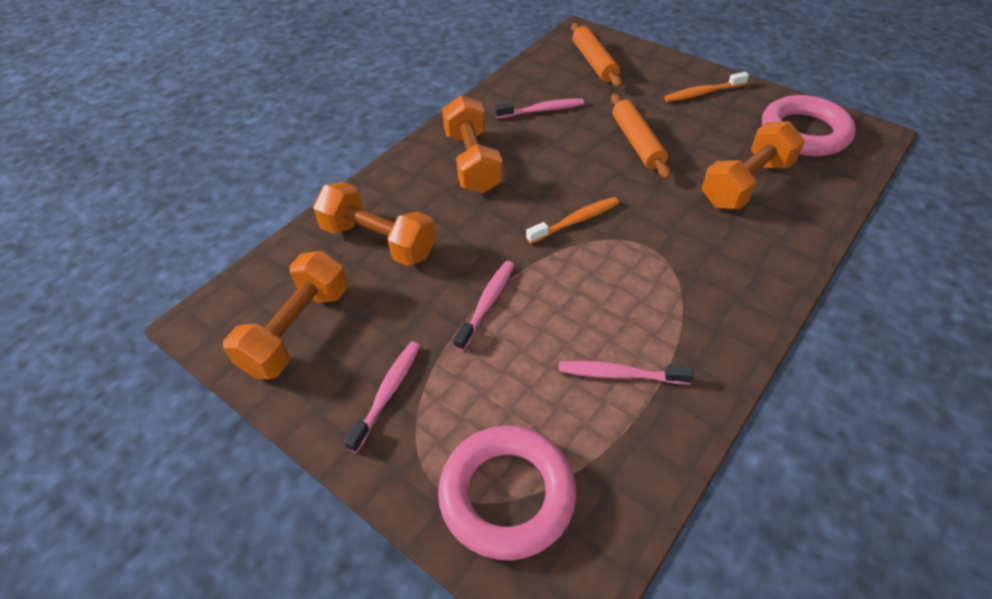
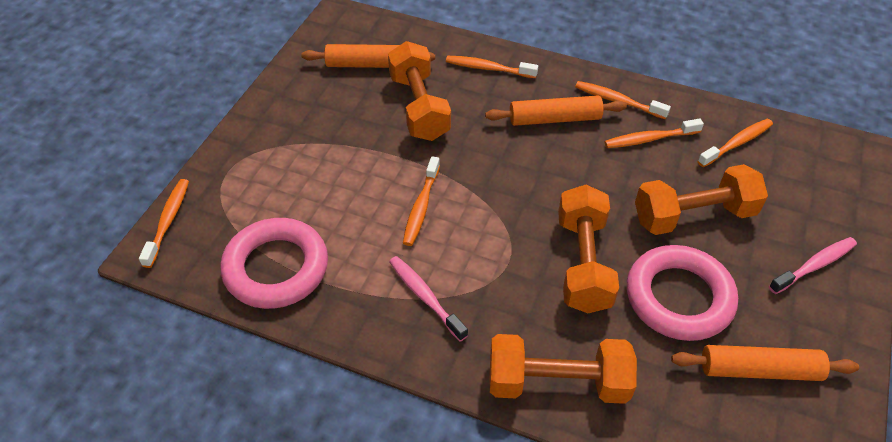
orange rolling pin: [571,23,622,88] [611,93,671,179] = 2 -> [301,44,435,68] [485,96,627,126] [671,345,859,381] = 3
orange toothbrush: [526,197,619,244] [664,72,749,102] = 2 -> [139,179,189,268] [403,156,440,246] [446,56,538,78] [575,81,671,119] [604,119,704,148] [697,119,773,167] = 6
pink toothbrush: [344,341,420,453] [453,261,514,351] [495,98,584,119] [559,361,694,384] = 4 -> [389,256,468,342] [769,237,857,294] = 2

